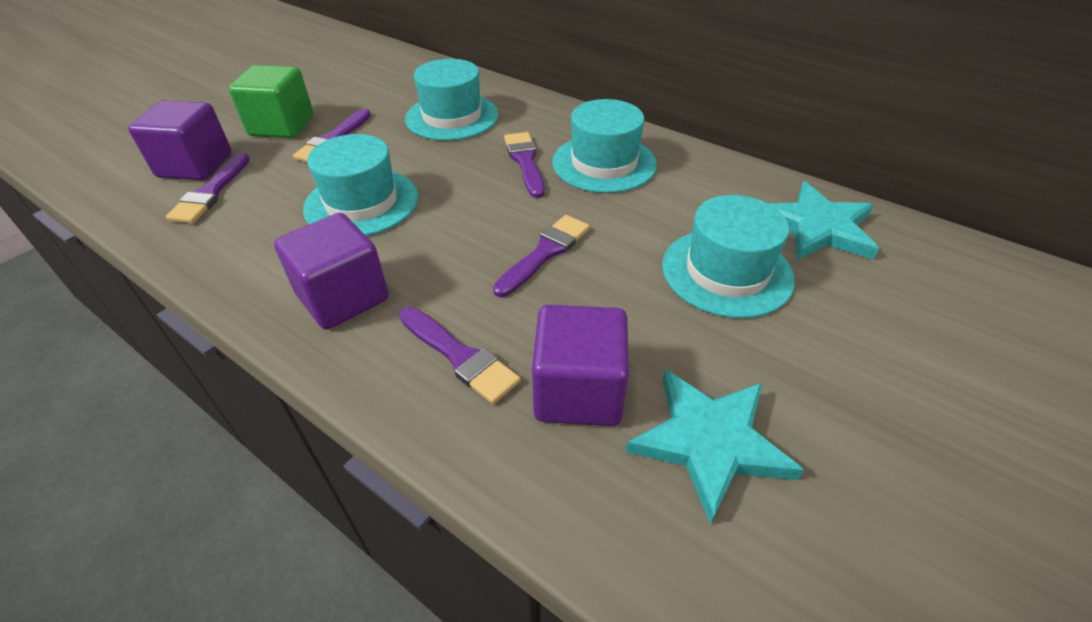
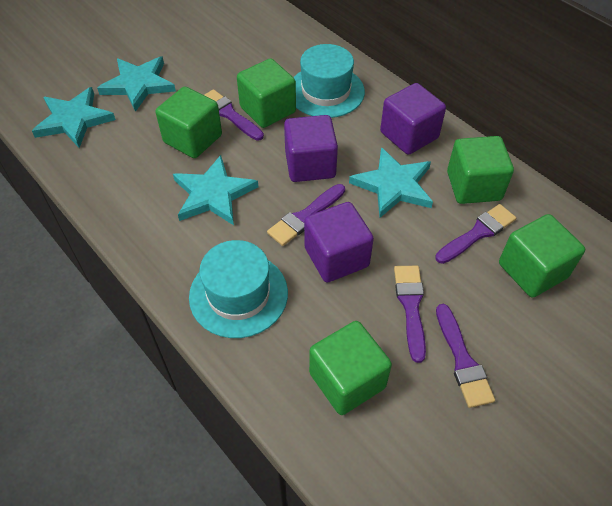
green cube: [229,65,313,138] = 1 -> [156,87,222,158] [237,59,296,128] [309,321,392,415] [447,136,514,204] [499,214,585,298] = 5
turquoise hat: [303,134,418,236] [405,59,499,141] [552,99,657,193] [662,195,795,318] = 4 -> [189,240,288,338] [294,44,365,118] = 2
turquoise star: [626,369,804,524] [768,181,879,260] = 2 -> [32,87,116,148] [97,57,176,112] [173,155,258,225] [349,147,433,218] = 4

